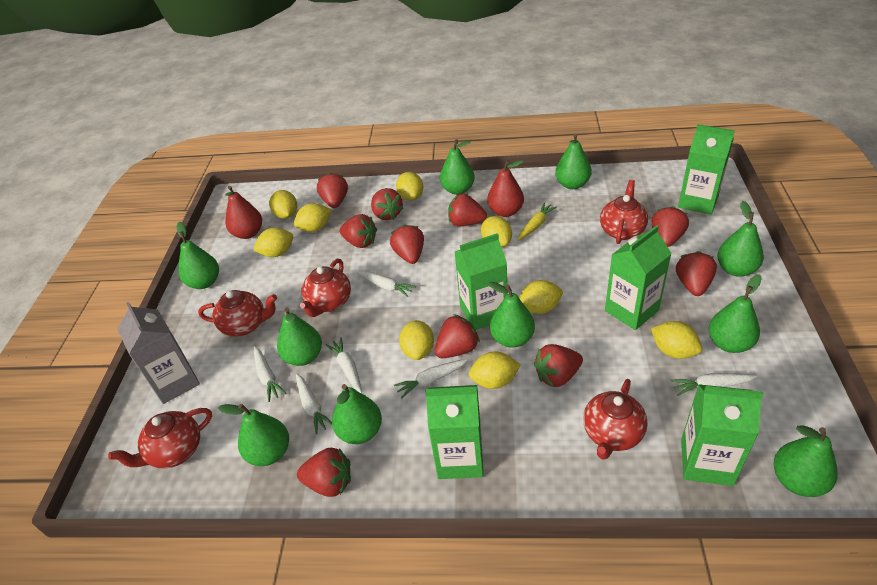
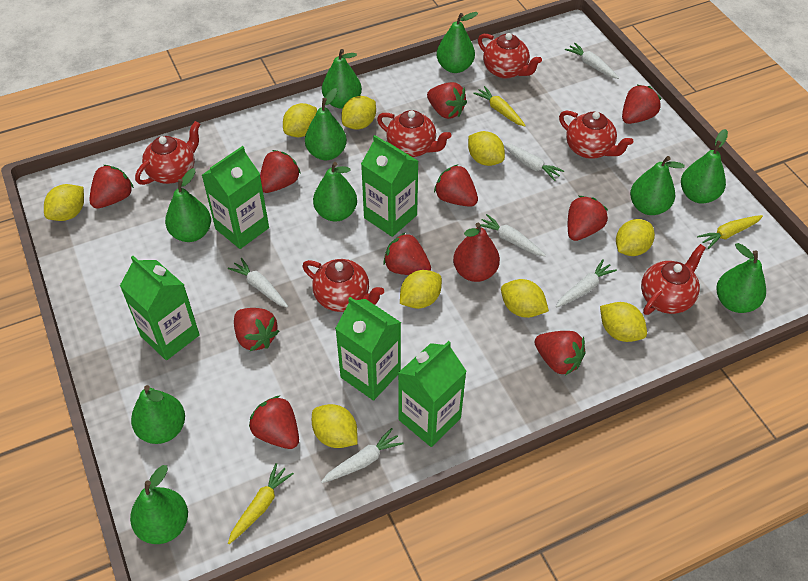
grey carton: [117,302,200,404] = 1 -> none = 0
red pear: [225,186,262,239] [487,160,524,217] = 2 -> [453,223,500,282] = 1
red teapot: [108,408,212,469] [198,290,277,337] [300,259,351,317] [583,379,648,460] [600,180,648,244] = 5 -> [135,121,200,185] [302,259,384,312] [377,110,451,157] [478,33,542,79] [559,111,633,159] [641,244,706,315] = 6
yellow carrot: [518,202,557,241] = 1 -> [228,463,294,544] [473,86,526,127] [697,215,763,249] = 3

